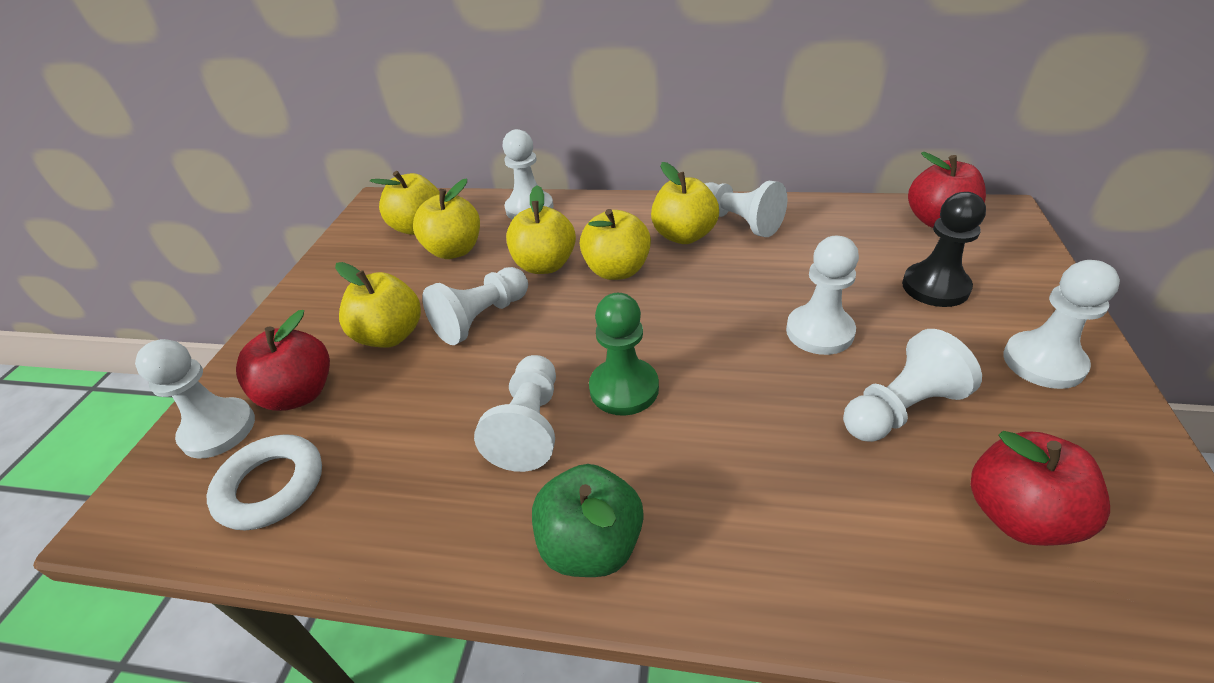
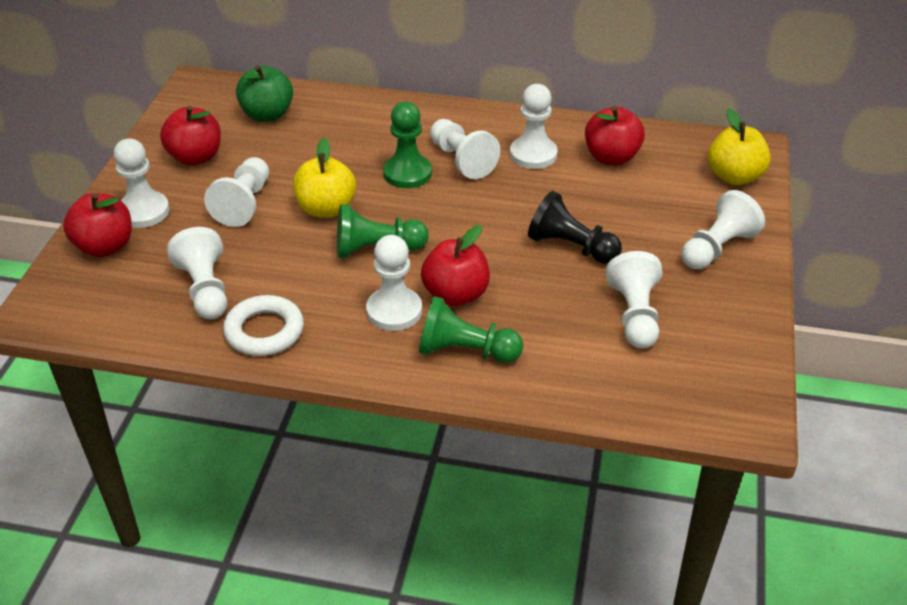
green pawn: [589,293,659,416] = 1 -> [337,204,429,258] [383,102,432,188] [419,296,523,363] = 3
red apple: [236,310,330,411] [908,152,986,228] [971,431,1110,546] = 3 -> [63,193,132,257] [160,106,221,166] [421,225,490,306] [585,106,645,165] = 4
yellow apple: [335,262,421,348] [370,171,439,235] [413,178,480,259] [506,185,576,274] [580,209,651,280] [651,162,719,244] = 6 -> [293,138,356,218] [708,109,771,185] = 2

